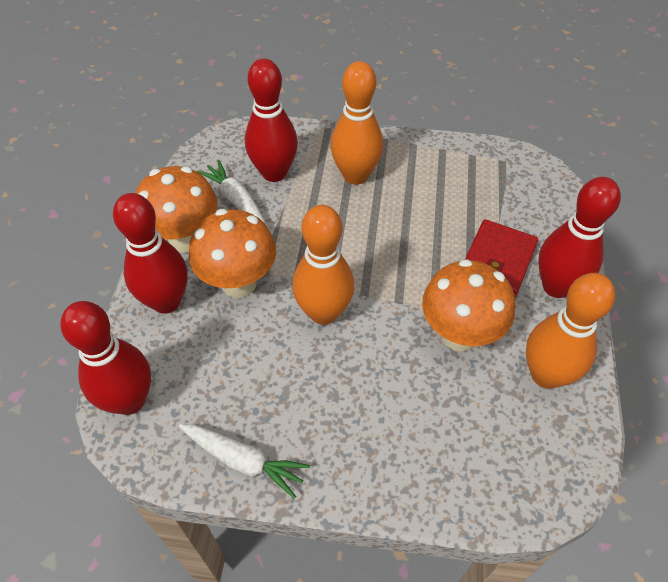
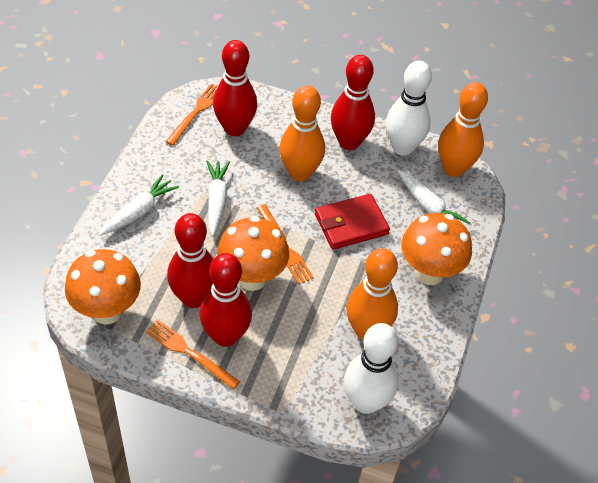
orange fork: none = 0 -> [145,319,240,389] [165,84,217,145] [257,204,314,284] = 3
white bowling pin: none = 0 -> [344,323,398,414] [386,61,432,156] = 2
white carrot: [179,424,310,499] [197,160,267,226] = 2 -> [99,174,179,236] [206,160,230,235] [398,170,471,224] = 3

